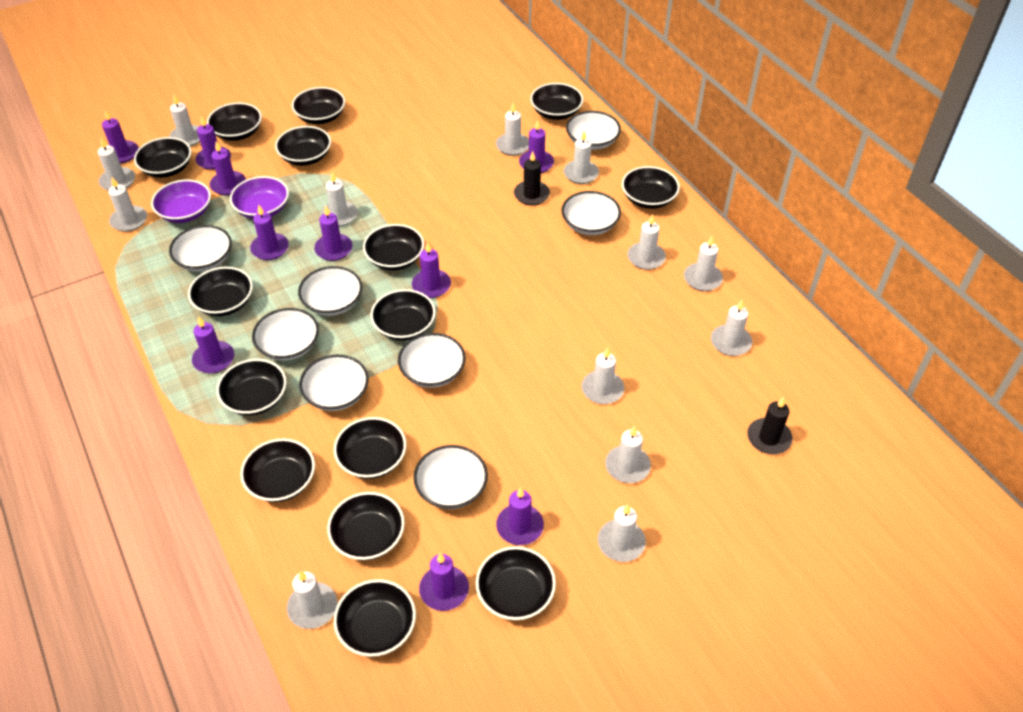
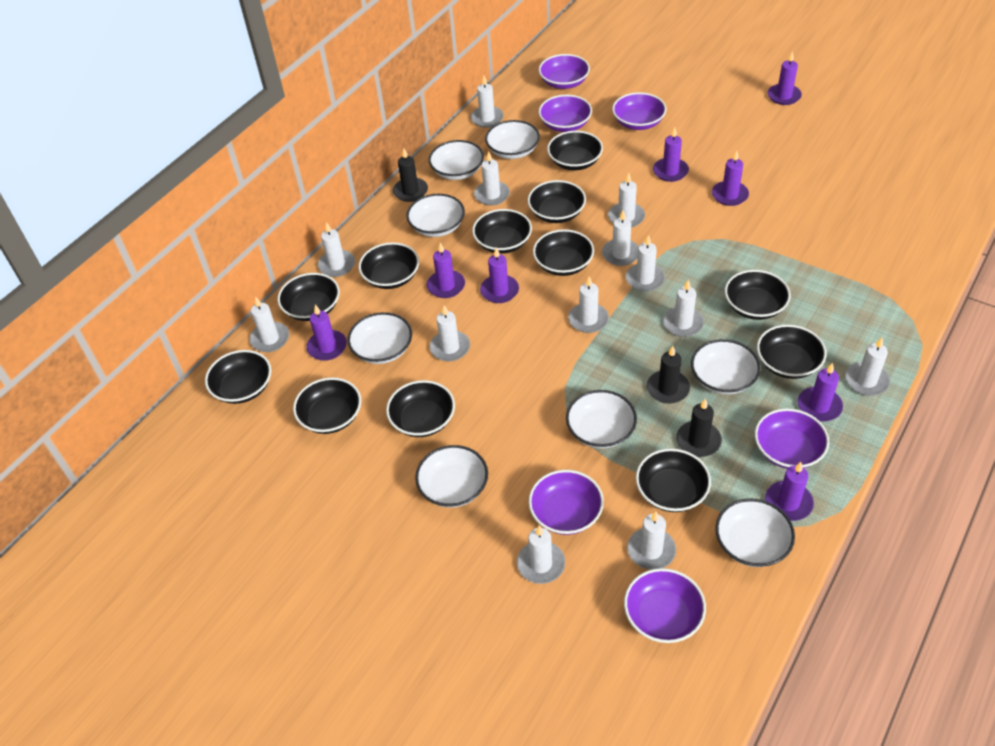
black bowl: [134,137,192,178] [188,267,253,316] [207,102,262,141] [216,359,287,416] [240,438,315,502] [275,126,331,166] [292,87,345,124] [327,492,405,560] [334,417,406,479] [334,579,416,657] [363,224,424,270] [370,289,436,341] [476,546,556,620] [530,83,583,120] [622,166,680,209] = 15 -> [205,350,271,404] [277,273,340,321] [293,377,361,434] [358,242,419,289] [386,380,455,437] [472,209,532,254] [528,180,586,223] [533,229,594,276] [547,131,603,170] [636,448,711,512] [725,270,791,320] [757,324,827,379] = 12
black candle: [514,151,550,206] [747,397,793,454] = 2 -> [393,148,428,202] [647,346,690,404] [676,399,722,457] = 3
purple bowl: [151,179,211,223] [230,176,289,219] = 2 -> [528,470,604,535] [539,54,590,89] [539,94,592,132] [612,92,667,130] [624,568,706,643] [755,408,829,469] = 6
purple candle: [102,110,138,164] [192,316,234,373] [196,116,231,170] [210,141,246,195] [250,205,289,260] [314,205,353,261] [412,242,451,298] [419,553,469,611] [496,487,544,545] [519,120,554,173] = 10 -> [307,305,347,361] [427,243,465,298] [480,247,519,303] [653,127,689,182] [712,150,749,206] [765,462,814,521] [768,51,802,105] [798,363,843,422] = 8

